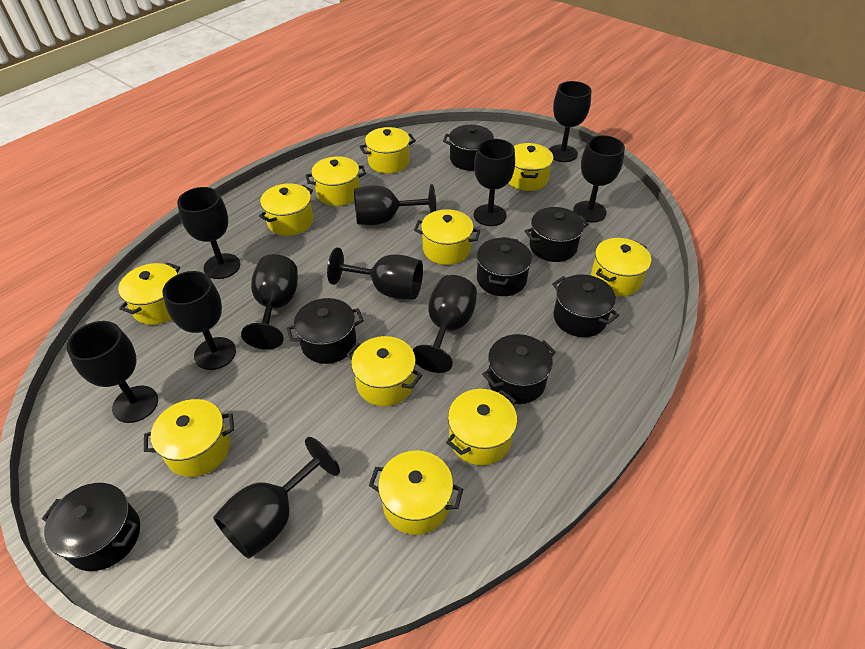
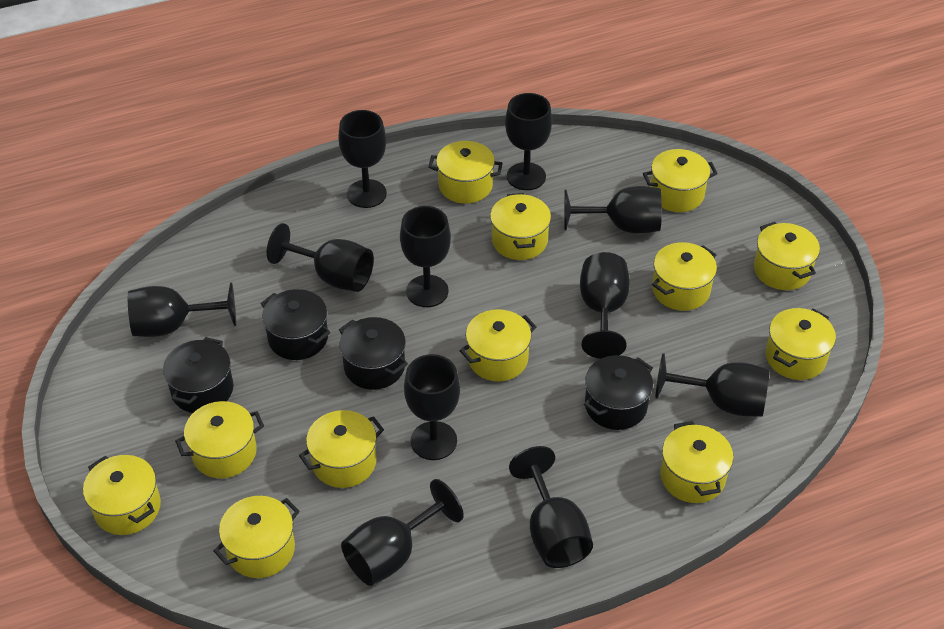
black pot: [42,483,140,571] [286,298,364,364] [443,125,494,171] [477,237,532,296] [482,334,556,404] [525,207,589,262] [552,274,619,337] = 7 -> [163,337,233,413] [261,289,331,360] [339,317,408,390] [584,355,653,430] = 4
yellow pot: [118,262,180,325] [144,399,234,477] [259,183,313,236] [306,156,366,206] [347,336,422,406] [359,127,416,174] [369,451,463,535] [414,209,481,265] [446,389,517,465] [509,143,554,191] [591,238,651,296] = 11 -> [83,455,161,535] [175,401,264,478] [213,496,300,578] [299,410,384,488] [428,141,503,204] [460,309,537,381] [490,193,551,260] [643,149,718,212] [652,242,717,311] [660,421,733,503] [754,222,820,290] [766,308,836,380] = 12

